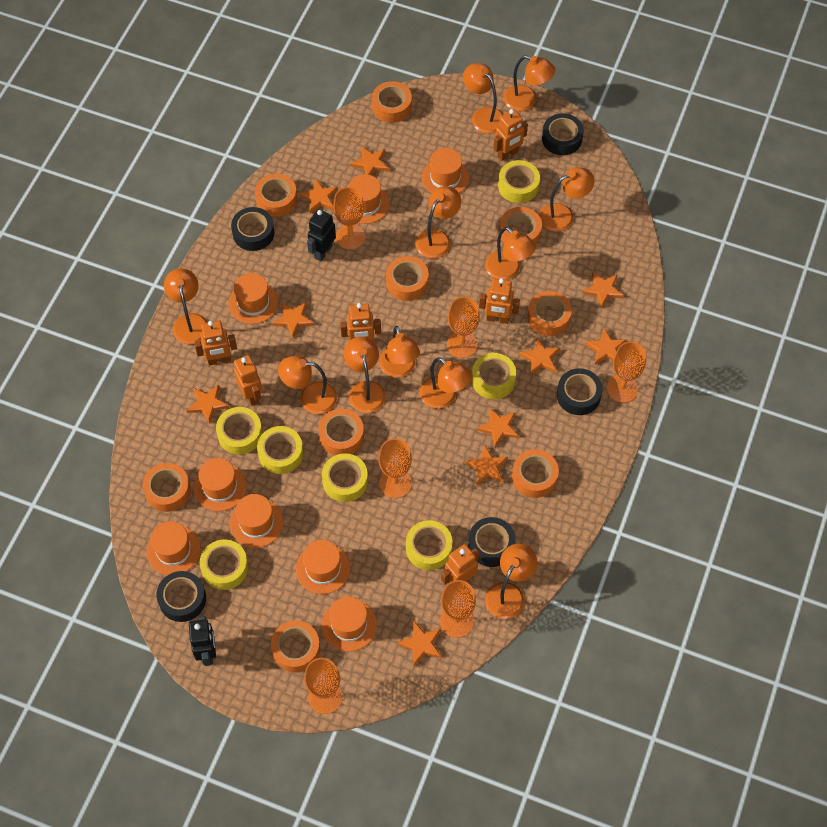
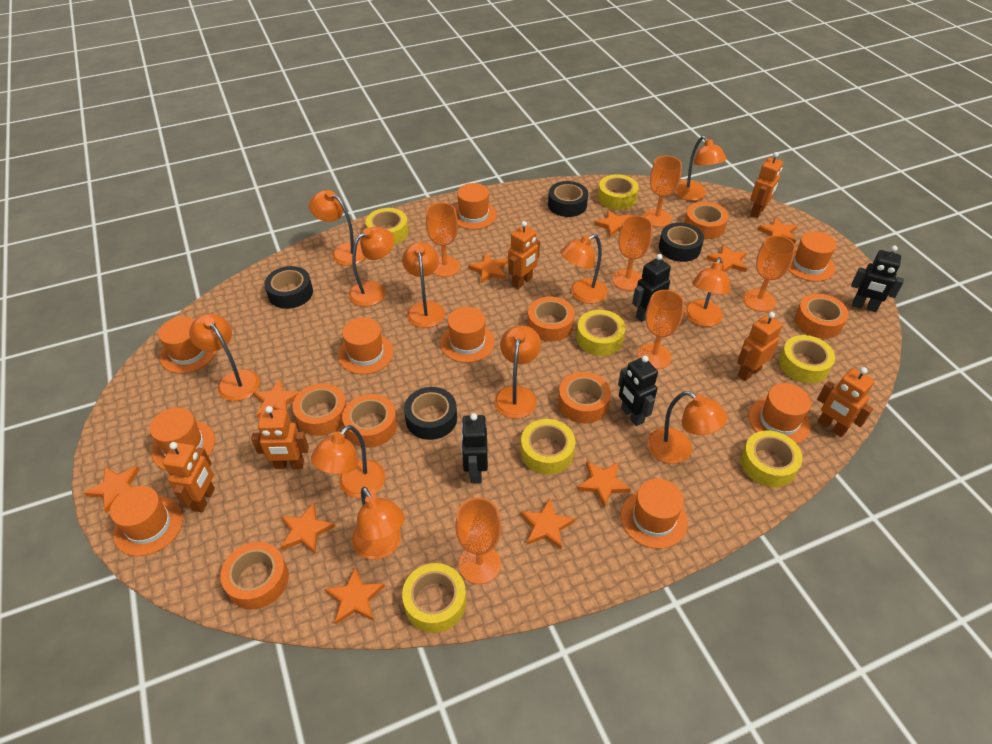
black robot: [189,616,216,666] [307,209,336,261] = 2 -> [461,413,488,484] [618,356,658,426] [632,254,671,322] [851,246,904,312] = 4
black tape: [156,571,206,622] [231,207,274,251] [468,517,516,567] [542,113,584,155] [557,368,603,415] = 5 -> [264,266,313,309] [404,387,457,440] [548,181,588,217] [659,223,704,262] = 4
orange hat: [146,521,201,575] [194,458,247,511] [228,273,278,324] [230,494,283,548] [296,540,350,594] [322,596,377,652] [348,174,389,224] [422,148,469,193] = 8 -> [110,486,183,556] [150,407,215,470] [158,317,216,373] [338,317,394,374] [440,307,495,363] [455,183,497,229] [621,479,688,549] [749,383,811,444] [788,231,836,282] = 9
orange tape: [143,463,191,512] [255,174,297,217] [271,620,320,672] [318,409,364,455] [372,81,412,123] [386,256,429,301] [499,207,542,245] [512,449,559,498] [527,291,572,336] = 9 -> [221,542,289,609] [293,383,347,436] [342,394,397,448] [527,296,575,342] [558,372,611,423] [684,202,728,239] [795,294,849,339] = 7

